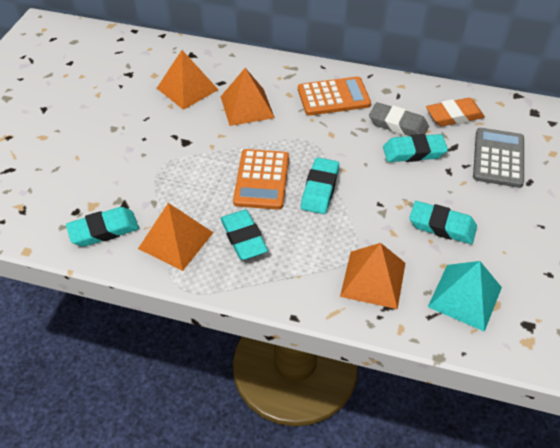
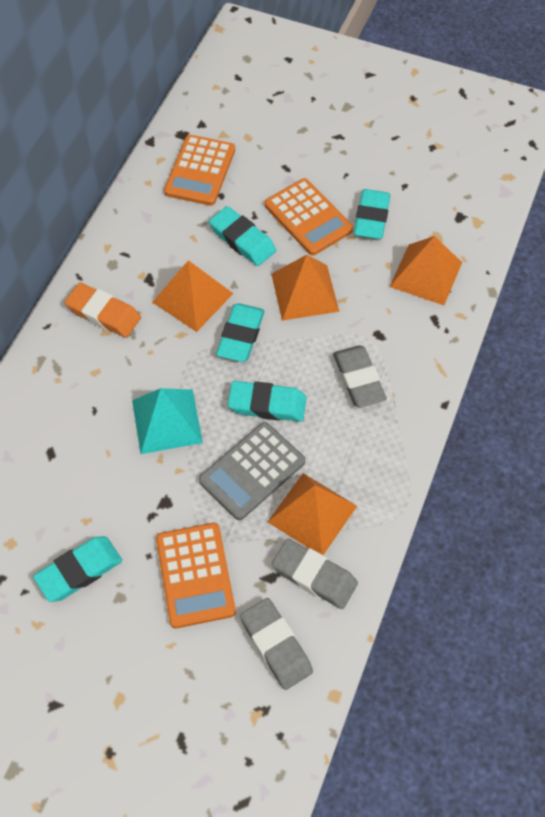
grey eraser: [369,102,429,136] = 1 -> [240,598,313,690] [272,539,358,609] [333,345,387,408] = 3
orange calculator: [233,149,289,210] [298,76,371,116] = 2 -> [156,523,236,628] [164,135,235,206] [265,178,353,256] = 3

